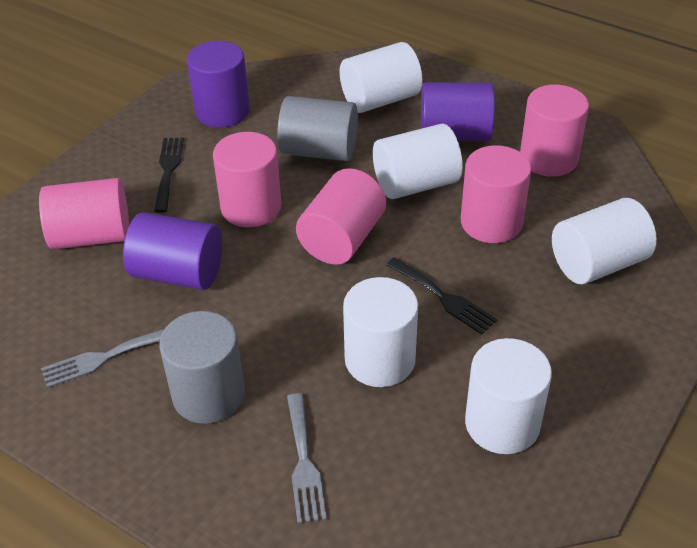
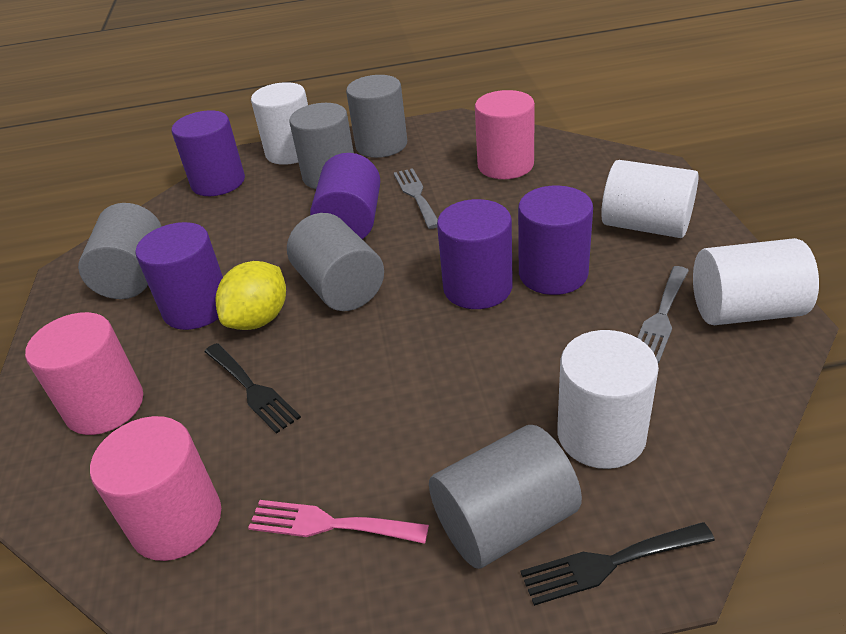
grey cylinder: [159,311,245,424] [277,96,358,161] = 2 -> [78,203,162,299] [287,213,384,311] [289,103,354,189] [346,75,407,158] [429,425,582,569] = 5
pink cylinder: [39,178,129,250] [213,132,281,228] [296,168,386,264] [461,145,531,243] [520,85,589,177] = 5 -> [25,312,143,435] [90,416,221,561] [475,90,535,179] = 3
pink fork: none = 0 -> [248,500,429,544] = 1
purple cylinder: [123,212,222,290] [187,41,250,127] [421,82,495,141] = 3 -> [135,222,223,330] [172,110,245,196] [310,153,380,239] [437,199,513,309] [518,186,593,295] = 5
white cylinder: [340,42,423,113] [343,277,418,387] [373,123,463,199] [465,338,552,454] [552,198,657,284] = 5 -> [251,82,308,165] [557,330,659,469] [601,160,699,238] [693,238,819,325] = 4
yellow lemon: none = 0 -> [216,261,286,330] = 1

